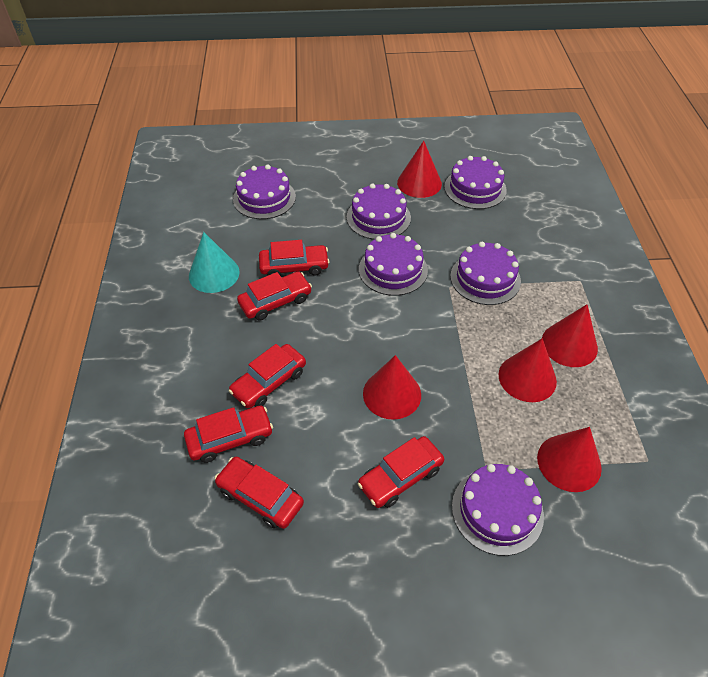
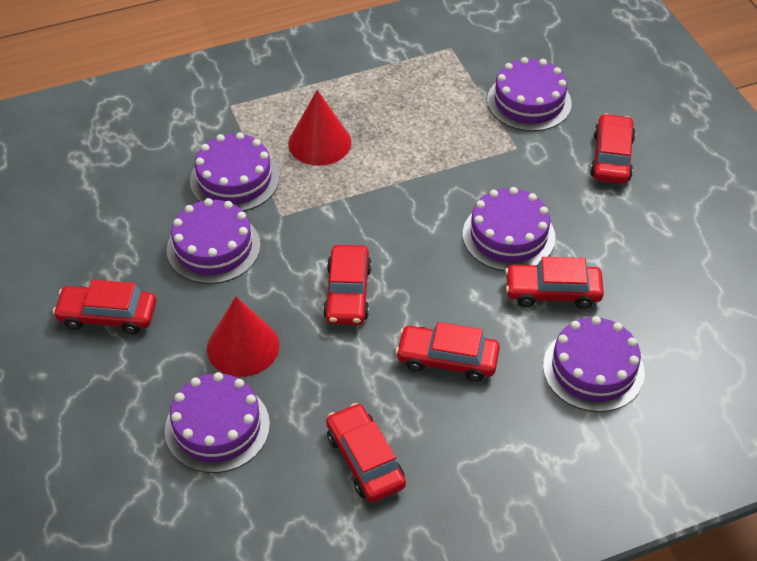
red cone: [363,355,421,420] [397,141,442,198] [499,338,557,402] [537,427,602,492] [542,304,598,367] = 5 -> [207,297,279,377] [288,90,351,166] = 2
turquoise cone: [189,232,239,293] = 1 -> none = 0

